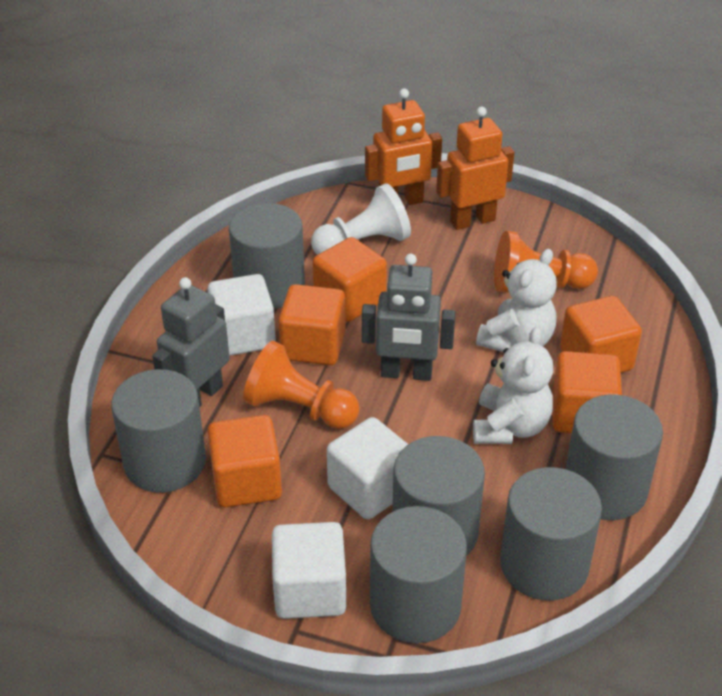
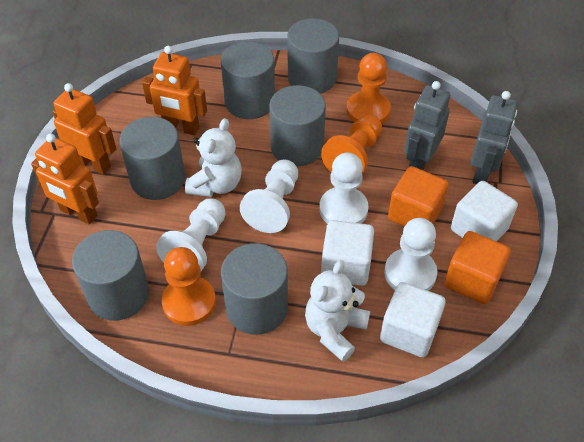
orange cube: [207,415,282,508] [278,284,346,365] [312,237,387,322] [552,351,622,433] [560,296,642,373] = 5 -> [388,166,449,227] [444,231,511,304] = 2
orange pawn: [243,341,360,429] [494,231,598,293] = 2 -> [162,247,216,326] [321,114,382,174] [346,53,391,124] = 3
orange robot: [365,89,442,205] [436,107,515,230] = 2 -> [31,134,99,224] [52,83,117,175] [142,46,207,135] = 3
white pawn: [311,183,411,255] = 1 -> [156,198,226,271] [240,160,298,233] [319,153,368,224] [384,218,437,291] = 4

